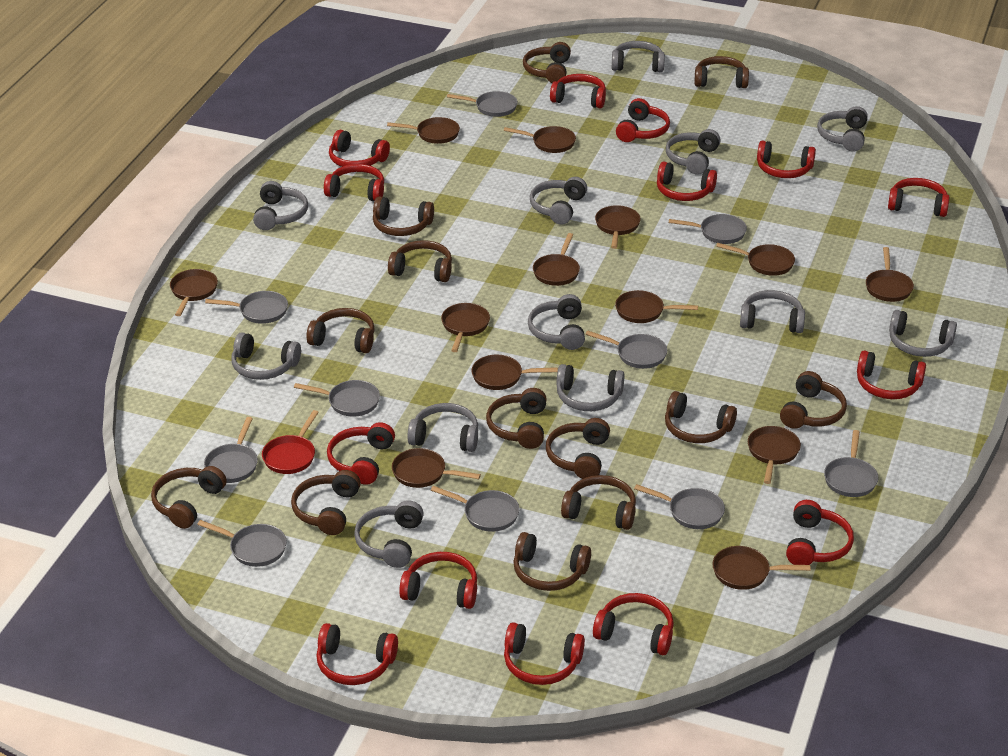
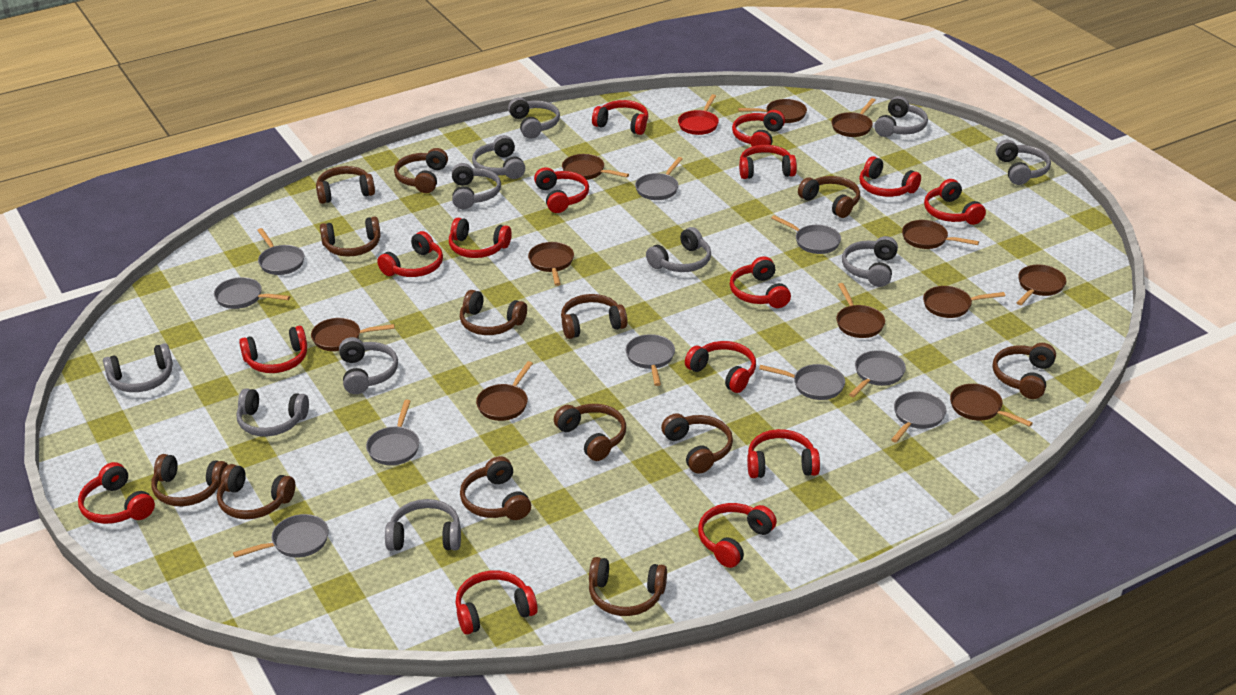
brown pan: [170,269,218,316] [387,117,460,144] [392,448,481,488] [441,303,490,352] [471,355,558,390] [504,126,576,153] [533,233,580,286] [595,205,641,249] [615,290,698,323] [713,546,810,590] [716,243,795,276] [748,426,801,484] [866,247,914,302] = 13 -> [311,318,395,351] [476,361,533,421] [528,242,574,286] [562,154,629,180] [738,99,807,123] [831,98,876,137] [836,283,885,338] [902,220,979,249] [923,286,1005,318] [950,384,1033,427] [1017,265,1066,305] = 11
grey headphones: [231,332,301,380] [253,181,308,230] [354,500,424,568] [407,403,478,452] [528,294,585,350] [530,177,587,225] [556,364,624,411] [612,41,665,72] [665,129,721,175] [740,290,805,333] [817,106,868,151] [889,310,957,357] = 12 -> [103,343,173,392] [237,388,309,436] [339,337,398,394] [385,499,461,551] [452,163,501,209] [472,135,525,179] [508,97,560,139] [646,227,711,272] [842,236,898,287] [874,96,928,137] [996,140,1051,185] = 11
red headphones: [316,623,398,685] [324,164,384,201] [327,422,395,485] [329,130,390,167] [399,552,477,609] [504,622,585,685] [550,74,606,109] [593,593,674,655] [616,98,670,142] [657,162,717,201] [757,141,816,178] [786,500,854,565] [857,350,926,399] [888,178,949,217] = 14 -> [78,462,155,524] [239,326,307,373] [377,231,443,277] [449,218,512,258] [455,570,538,635] [534,167,589,213] [592,100,648,135] [685,341,756,393] [698,503,777,568] [730,256,791,308] [732,110,785,147] [739,145,797,179] [747,429,820,478] [859,156,921,197] [924,179,986,225] = 15

